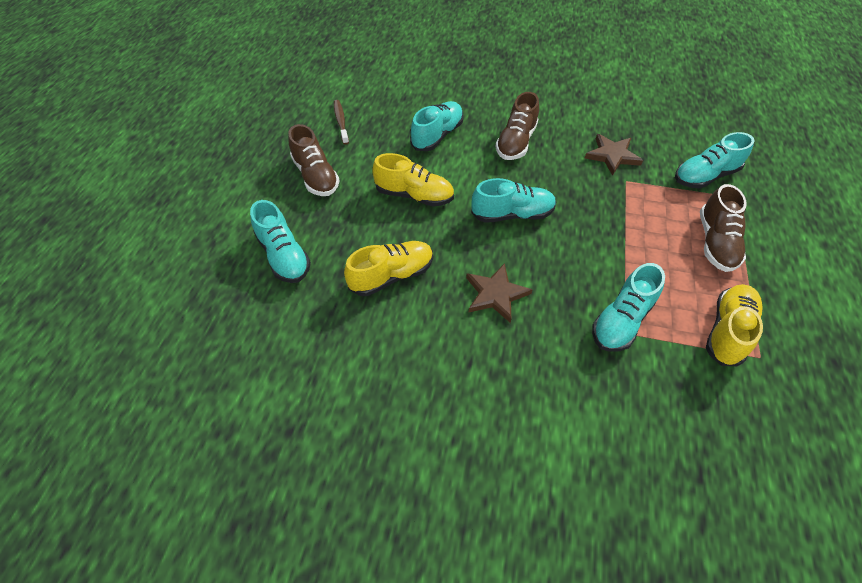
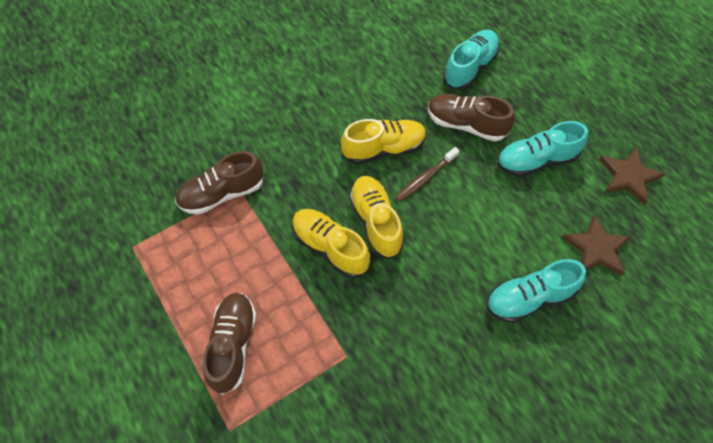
turquoise shoe: [250,200,311,283] [410,101,464,151] [471,178,556,223] [592,263,665,352] [675,132,754,189] = 5 -> [443,30,500,90] [486,259,586,323] [497,121,588,177] = 3

